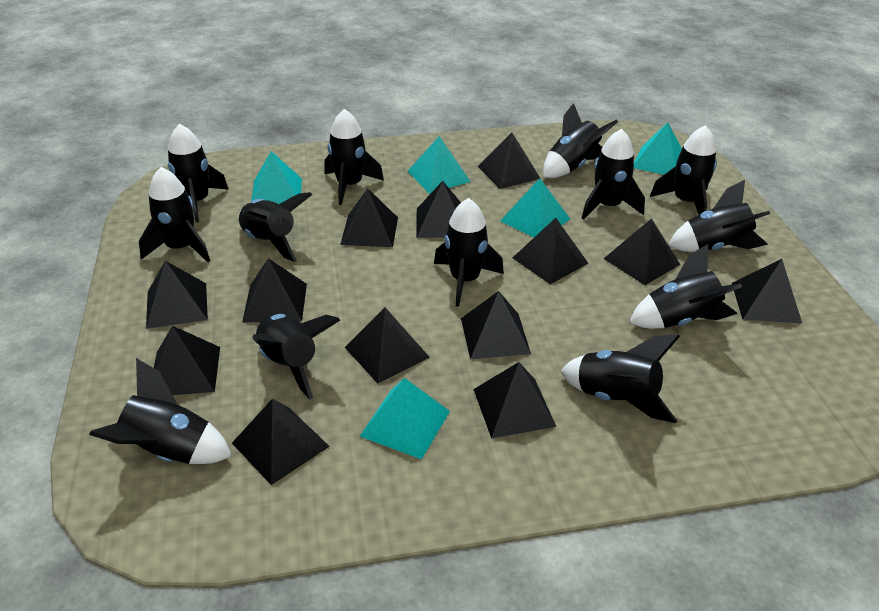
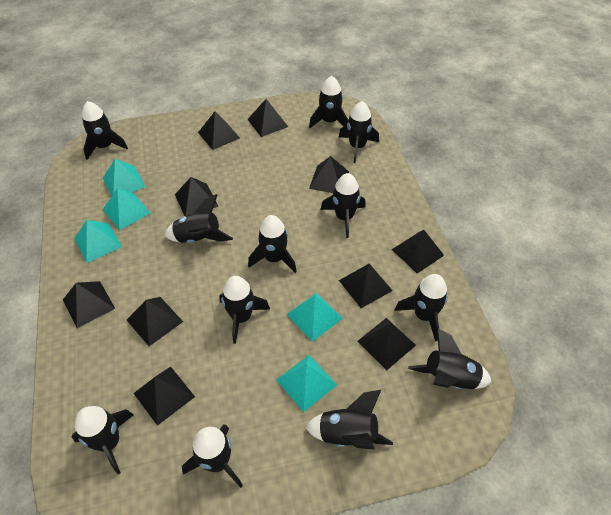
black pyramid: [146,261,208,329] [154,326,220,395] [232,399,330,485] [242,258,307,323] [340,188,398,247] [345,307,430,383] [416,181,461,238] [461,291,531,359] [473,362,556,438] [478,133,541,189] [513,218,589,284] [604,218,680,285] [732,259,802,324] = 13 -> [63,281,115,328] [127,297,183,346] [134,366,195,426] [175,177,219,216] [198,111,240,150] [247,99,288,137] [309,156,349,193] [339,264,393,308] [357,318,416,370] [392,230,444,274] = 10
black rocket: [89,358,232,464] [139,167,210,262] [168,124,229,223] [238,192,312,262] [252,314,340,399] [324,109,384,205] [434,198,504,307] [543,103,618,178] [560,334,680,423] [582,129,645,220] [629,244,742,329] [650,125,717,215] [668,180,770,252] = 13 -> [72,406,134,474] [82,101,128,160] [164,194,233,243] [182,424,243,488] [219,276,270,344] [248,215,297,273] [305,390,393,450] [309,76,348,128] [320,173,366,238] [339,101,379,163] [394,274,448,341] [408,328,492,389] = 12

